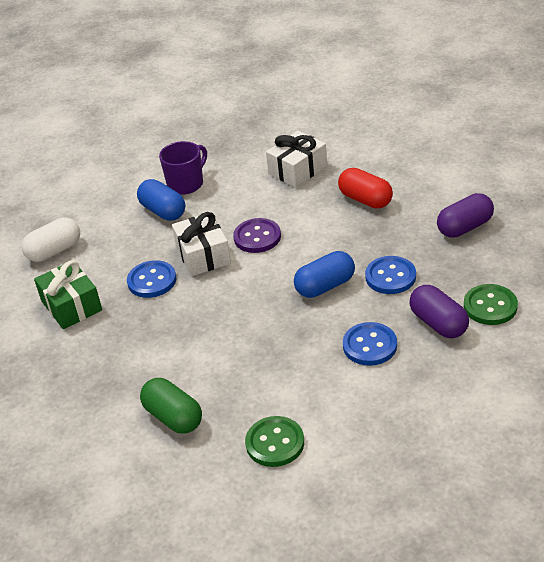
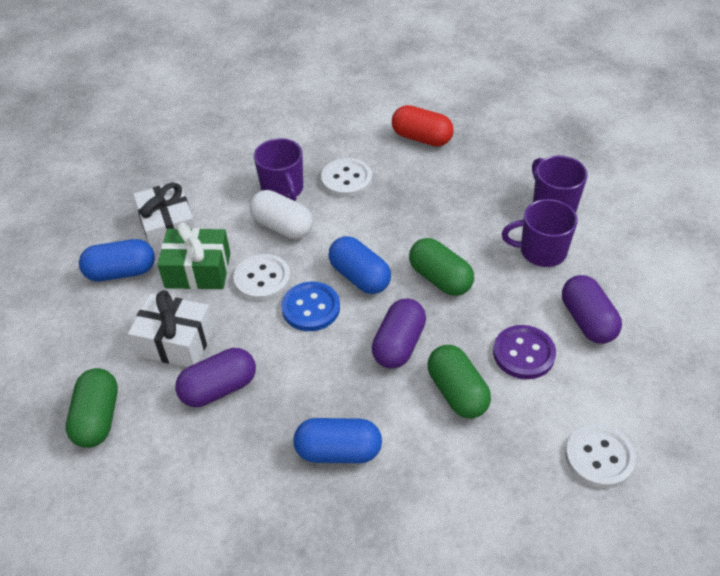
blue button: [127,260,176,298] [343,322,397,366] [365,256,416,294] = 3 -> [281,282,340,331] = 1
blue capsule: [137,179,185,221] [294,251,355,298] = 2 -> [79,239,155,281] [293,418,382,463] [328,236,391,294] = 3
green button: [245,416,304,467] [464,284,518,325] = 2 -> none = 0
green capsule: [140,378,202,434] = 1 -> [66,368,118,448] [409,238,474,296] [428,345,491,419] = 3
purple capsule: [409,285,469,338] [437,193,494,238] = 2 -> [175,348,256,407] [372,299,426,369] [562,275,622,344] = 3
purple mug: [159,141,207,195] = 1 -> [254,138,303,201] [502,199,578,267] [532,155,588,213] = 3
white button: none = 0 -> [233,254,291,301] [321,158,372,197] [565,424,636,488] = 3

